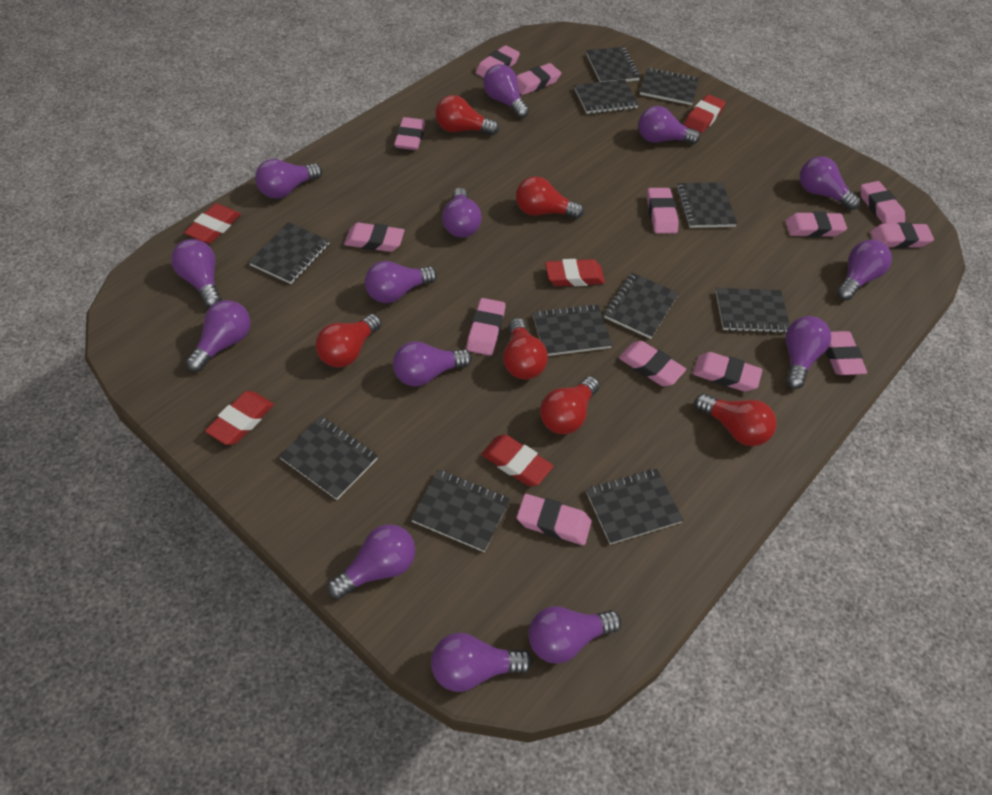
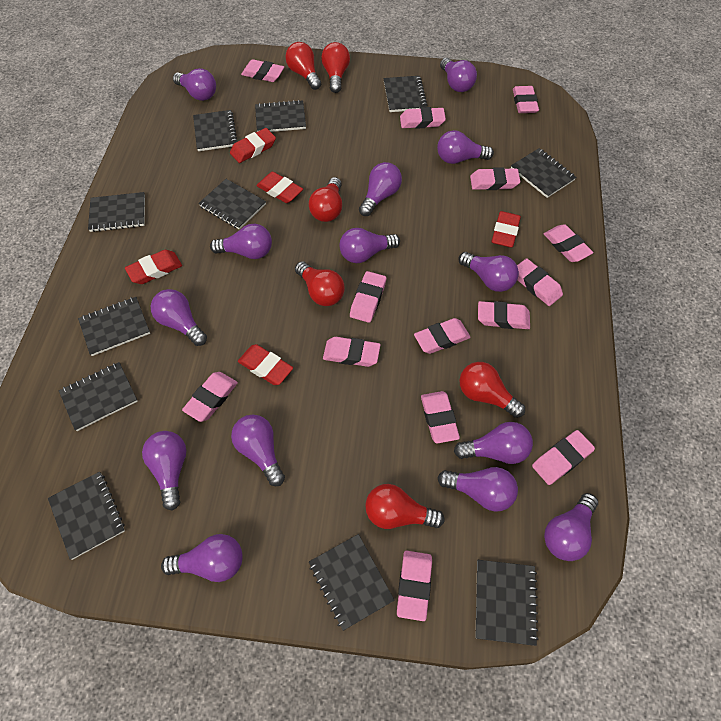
pink eraser: [344,223,405,252] [394,117,426,150] [467,298,506,356] [476,45,520,78] [516,63,561,95] [517,494,592,545] [619,341,686,386] [647,188,679,233] [693,352,763,392] [785,211,847,237] [826,331,867,375] [861,181,905,224] [870,222,934,248] = 13 -> [182,372,238,422] [241,59,284,82] [323,337,380,367] [350,271,386,323] [397,551,432,621] [400,107,446,129] [414,318,471,354] [421,391,460,443] [470,167,520,190] [478,301,530,329] [513,86,539,113] [517,258,563,306] [532,430,595,485] [544,224,593,262] = 14

